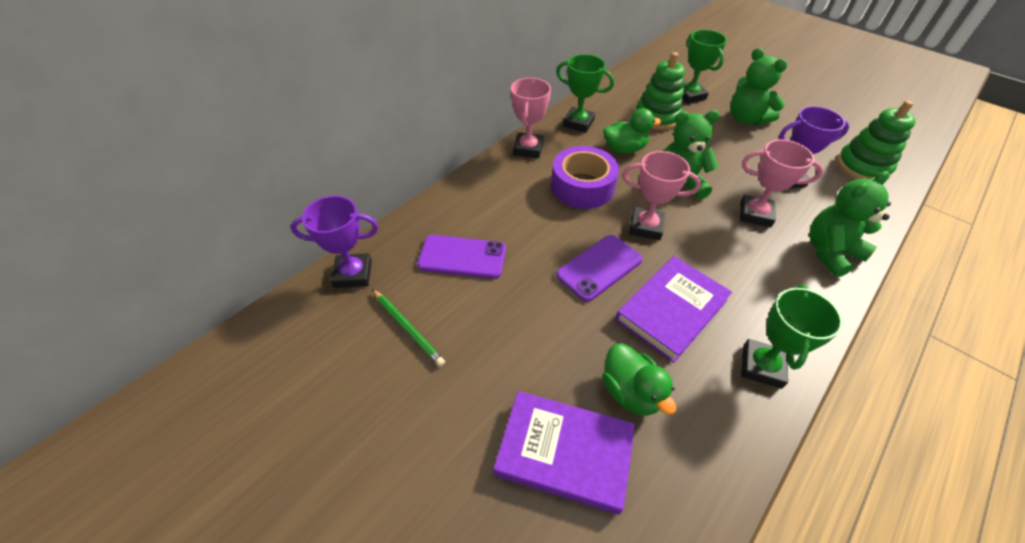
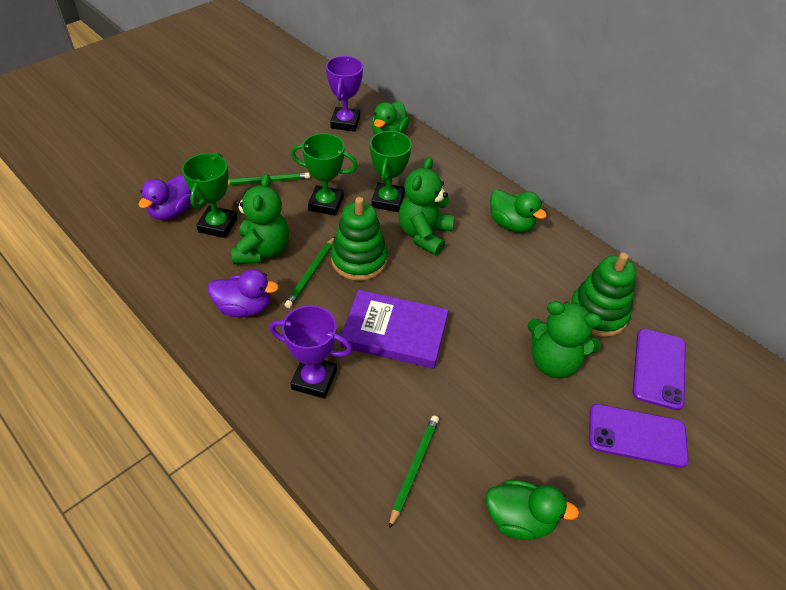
green duck: [602,343,676,416] [603,108,662,153] = 2 -> [372,101,410,134] [486,480,579,540] [490,190,547,232] = 3
green pencil: [372,289,445,367] = 1 -> [228,172,310,185] [285,237,335,308] [389,416,439,529] = 3
pink trophy: [511,78,551,158] [622,151,701,240] [740,140,823,228] = 3 -> none = 0
purple book: [494,391,635,515] [615,256,732,363] = 2 -> [340,290,448,369] = 1
purple duck: none = 0 -> [138,175,191,220] [208,269,279,317] = 2
purple tape: [551,146,619,209] = 1 -> none = 0

